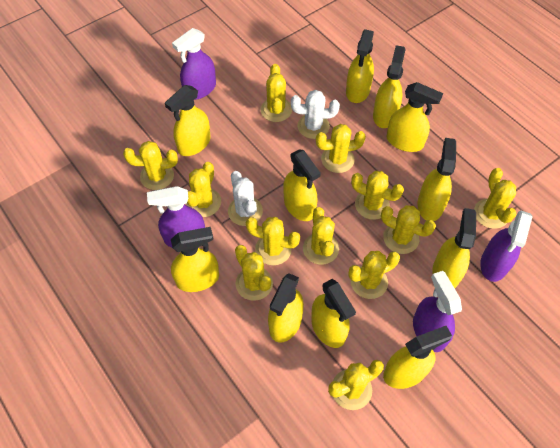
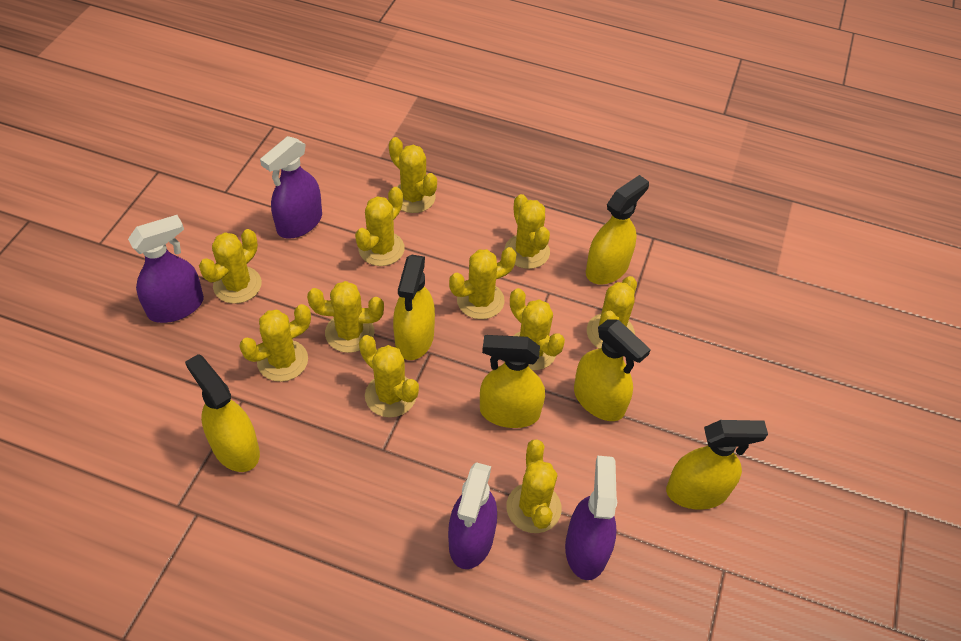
white cactus: [228,171,263,226] [291,90,340,139] = 2 -> none = 0
yellow cactus: [123,141,178,190] [187,162,221,217] [235,245,273,301] [246,217,300,265] [261,64,292,122] [303,207,339,265] [316,124,366,173] [328,360,384,410] [348,251,400,299] [351,171,404,220] [381,205,436,254] [474,168,517,229] = 12 -> [199,229,262,304] [239,304,311,382] [307,281,384,353] [355,187,405,266] [359,335,419,418] [389,137,437,213] [449,247,517,319] [505,194,550,269] [506,439,562,533] [510,288,565,370] [587,276,637,349] = 11
yellow spray bottle: [165,85,211,156] [171,227,219,292] [268,273,304,343] [283,149,321,221] [311,279,356,348] [346,29,374,103] [373,45,406,128] [383,326,452,389] [386,82,443,152] [417,138,456,221] [432,208,476,288] = 11 -> [185,354,260,472] [393,255,435,360] [480,335,545,428] [574,319,651,421] [586,175,649,285] [666,420,768,510] = 6

